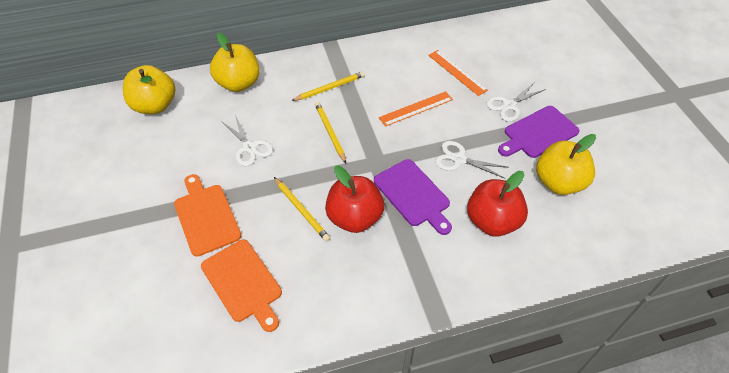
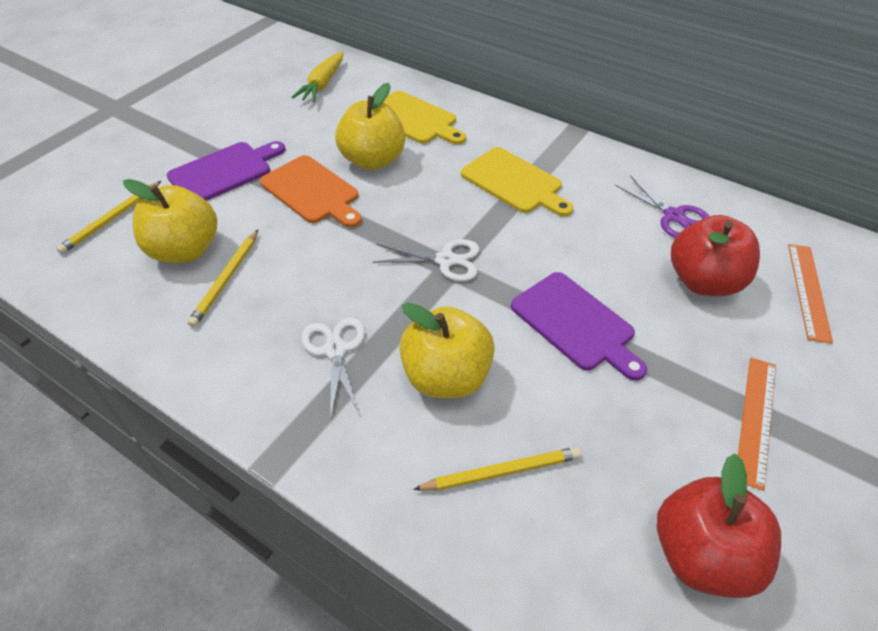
orange cutting board: [174,174,241,257] [201,239,282,332] = 2 -> [260,155,362,228] = 1
purple scissors: none = 0 -> [615,176,710,238] = 1
white scissors: [221,115,273,166] [435,141,507,179] [486,83,546,122] = 3 -> [301,317,365,420] [373,239,480,281] = 2
yellow carrot: none = 0 -> [291,51,344,102] = 1
yellow cutting board: none = 0 -> [384,91,466,145] [461,147,574,217] = 2

